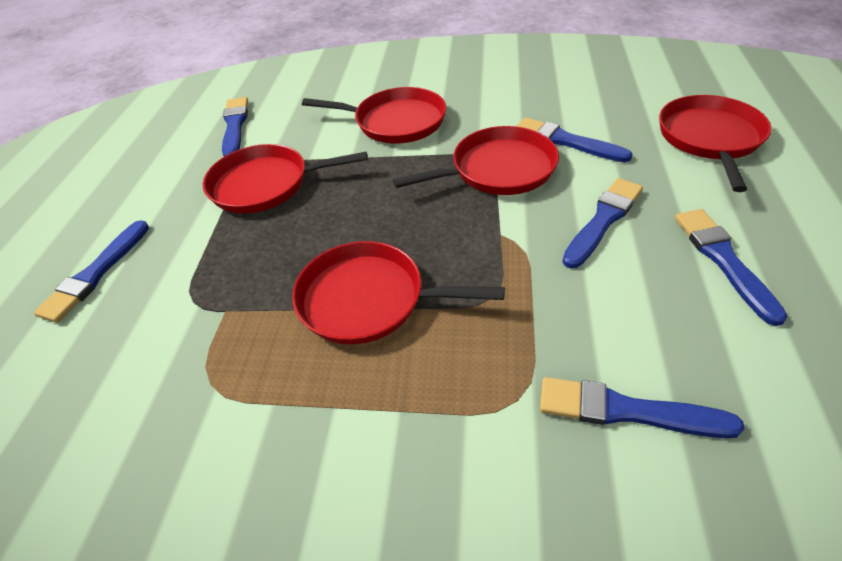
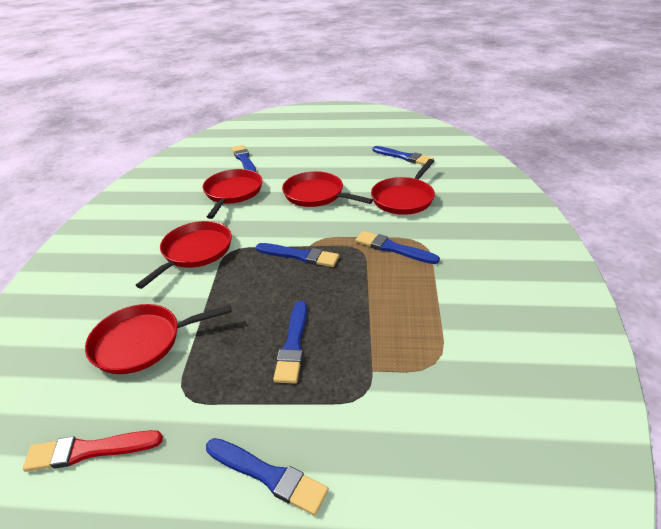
red brush: none = 0 -> [22,430,163,472] = 1

